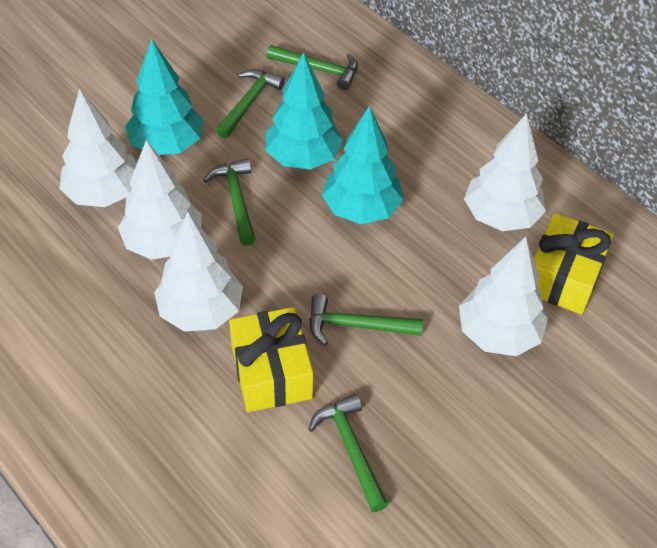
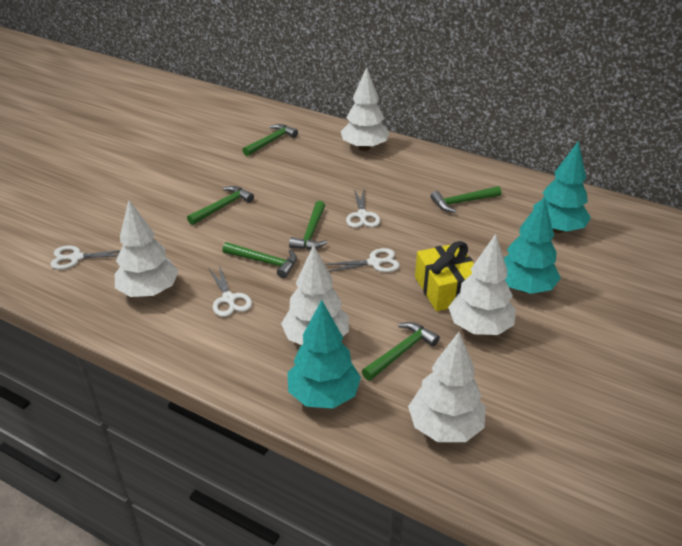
green hammer: [203,159,256,245] [216,69,285,139] [267,45,358,90] [309,294,423,345] [309,394,388,512] = 5 -> [187,186,254,225] [222,242,297,278] [243,124,298,156] [289,201,327,250] [362,322,440,381] [431,186,502,213] = 6
white scissors: none = 0 -> [50,246,120,270] [209,265,252,317] [325,248,400,272] [346,189,380,228] = 4
yellow gift: [229,307,314,412] [533,213,614,314] = 2 -> [415,241,474,311] = 1

